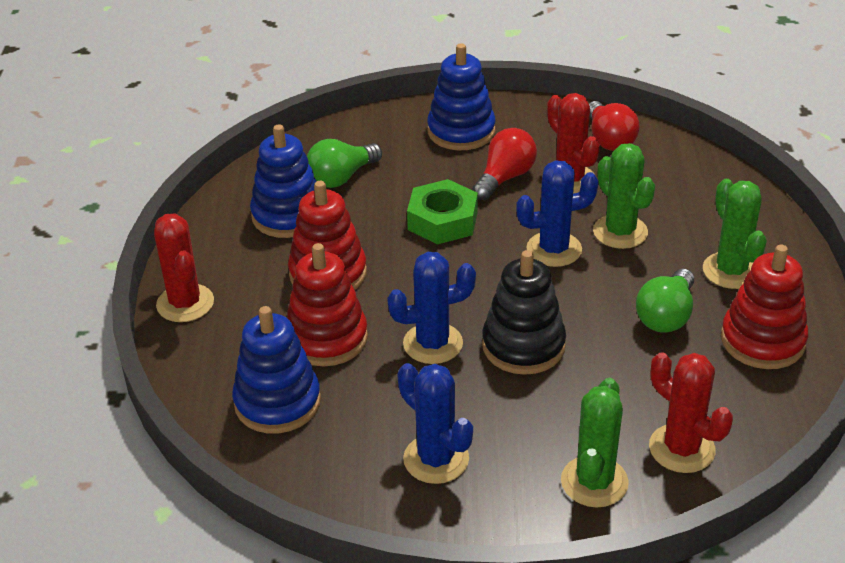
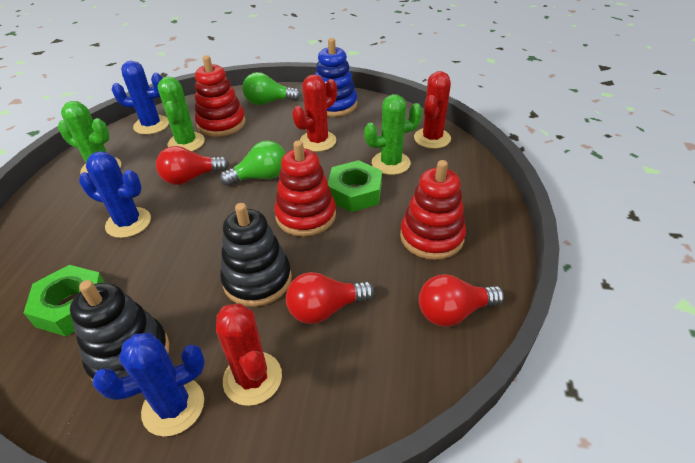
black stacking toy: [482,250,566,375] = 1 -> [70,280,169,380] [220,203,292,307] = 2
blue stacking toy: [232,306,321,434] [250,124,317,238] [427,43,496,150] = 3 -> [315,38,357,117] = 1
green nut: [407,179,478,245] = 1 -> [24,265,104,336] [328,160,382,212] = 2
red light bulb: [472,128,537,200] [589,101,640,151] = 2 -> [156,146,229,185] [286,272,374,324] [419,274,504,327] = 3

